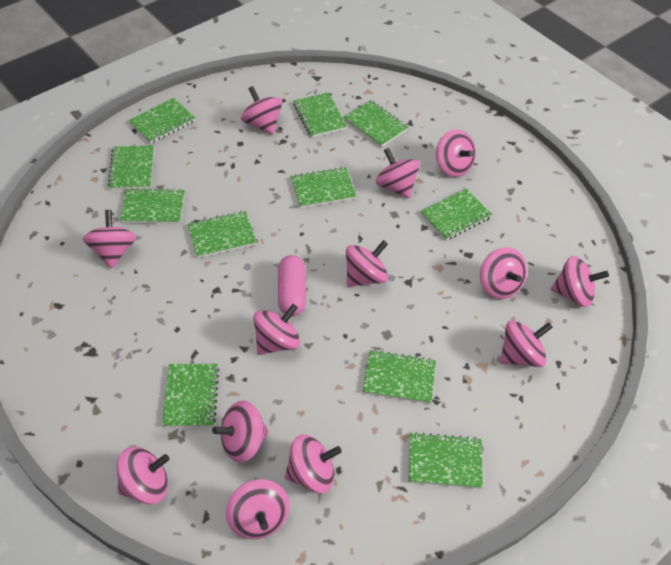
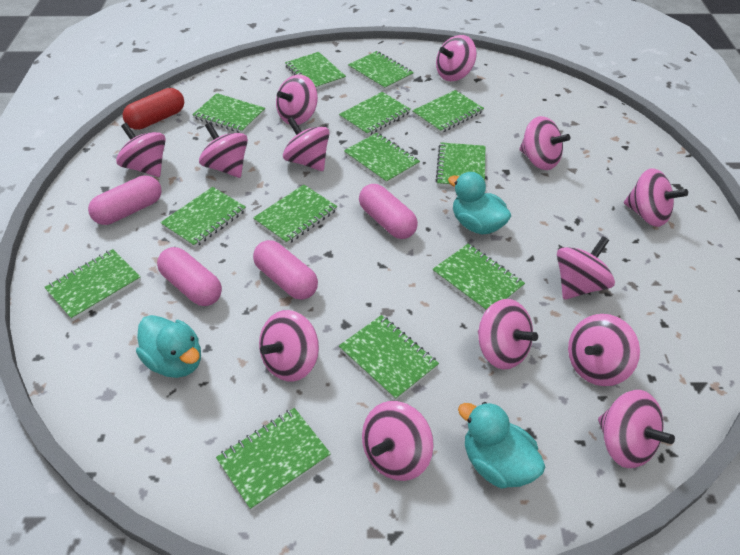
green notebook: [108,145,154,190] [120,188,185,224] [129,98,195,144] [162,364,219,427] [188,211,256,258] [291,167,356,208] [293,92,347,138] [344,100,408,147] [363,350,436,404] [409,432,483,489] [421,188,493,240] = 11 -> [44,249,141,320] [160,187,246,248] [192,93,265,133] [216,408,331,510] [253,185,337,245] [285,52,346,90] [339,92,411,136] [339,315,439,401] [344,133,420,184] [348,51,414,90] [412,90,484,133] [432,244,525,312] [436,142,485,187] = 13
pink capsule: [278,255,306,316] = 1 -> [88,175,162,225] [157,247,222,306] [253,240,318,300] [359,184,418,239] = 4
red capsule: none = 0 -> [123,88,184,130] = 1
turquoise duck: none = 0 -> [136,315,201,378] [448,172,511,234] [458,402,545,488] = 3

